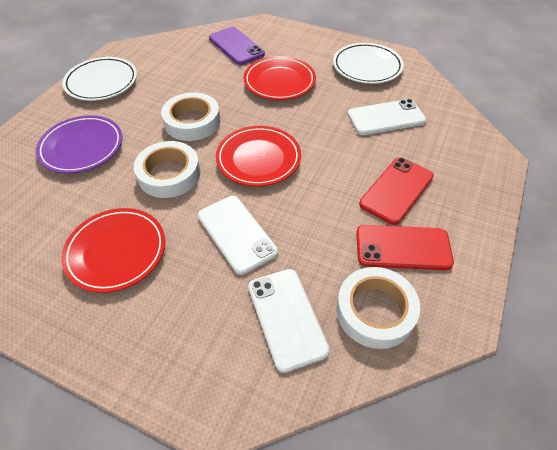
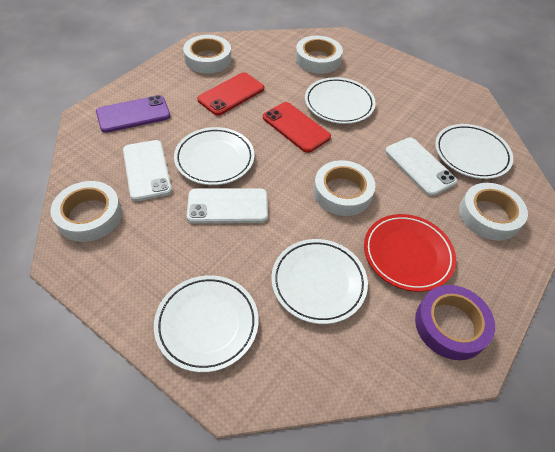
purple plate: [36,115,122,173] = 1 -> none = 0
purple tape: none = 0 -> [415,285,495,360] = 1
red plate: [61,208,165,293] [216,126,301,186] [244,56,316,100] = 3 -> [364,214,456,292] = 1
white plate: [62,57,137,101] [333,43,404,84] = 2 -> [154,275,258,373] [174,127,254,185] [271,239,368,324] [305,77,376,124] [435,124,513,179] = 5
white tape: [134,141,200,198] [161,92,220,141] [336,267,420,349] = 3 -> [51,181,122,242] [183,35,231,73] [295,36,343,74] [314,160,375,216] [459,183,528,241] = 5

